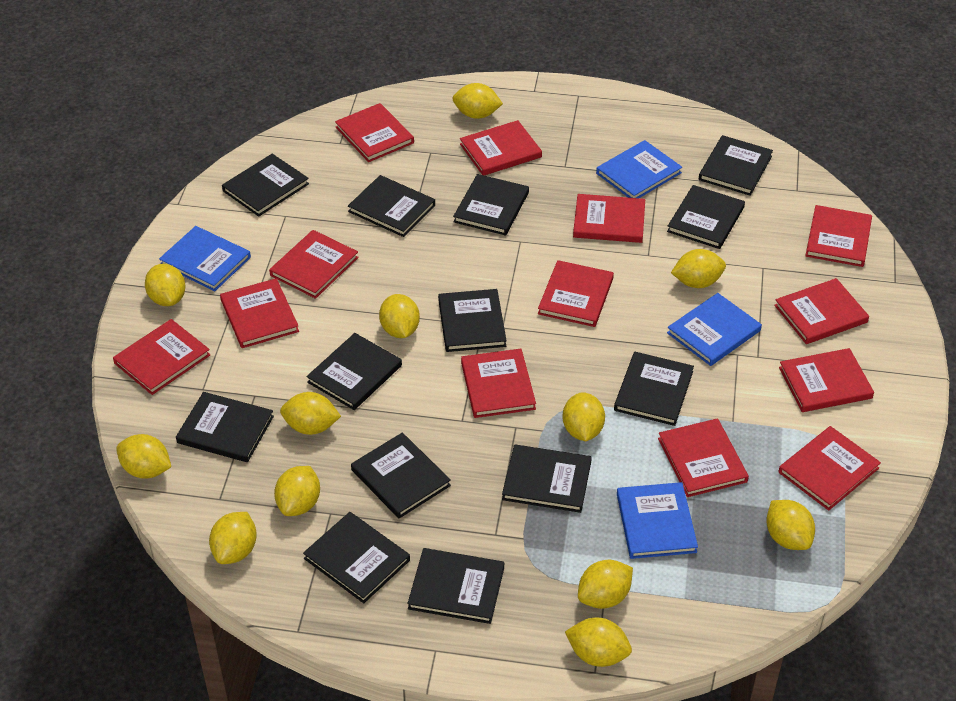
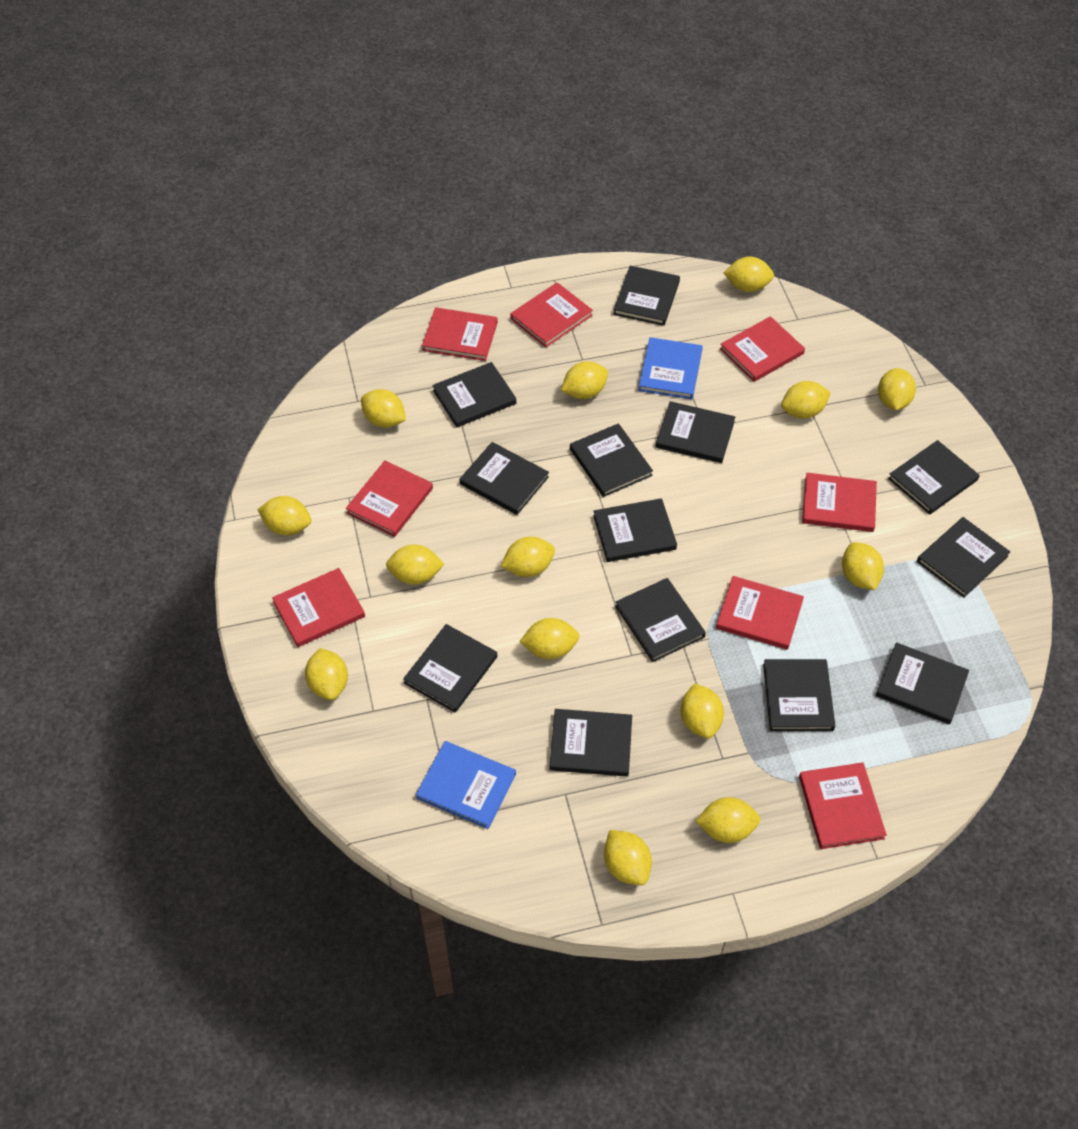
blue book: [159,226,251,291] [596,140,682,198] [617,482,698,559] [667,293,762,366] = 4 -> [416,741,516,829] [638,337,703,399] = 2
red book: [113,319,210,395] [220,278,299,348] [269,230,359,299] [335,103,414,162] [460,120,542,175] [461,349,536,418] [538,260,614,327] [573,194,645,243] [658,418,749,497] [774,278,869,344] [779,348,874,412] [779,426,881,511] [805,205,872,267] = 13 -> [272,568,365,647] [346,461,433,537] [422,307,498,361] [510,282,593,347] [716,576,804,650] [720,316,805,382] [799,762,887,849] [802,473,877,532] = 8
yellow lemon: [116,434,171,479] [145,264,185,306] [209,512,257,564] [274,466,320,516] [280,392,341,435] [379,294,420,338] [452,83,503,119] [562,392,605,441] [565,617,632,667] [578,560,633,609] [671,249,726,288] [766,500,815,550] = 12 -> [257,496,311,535] [305,648,348,700] [361,389,406,428] [386,544,444,585] [501,537,555,577] [519,618,580,659] [561,361,608,399] [604,830,652,885] [680,683,724,738] [696,797,761,843] [724,257,774,292] [781,381,831,419] [842,542,884,590] [878,368,916,410] = 14

